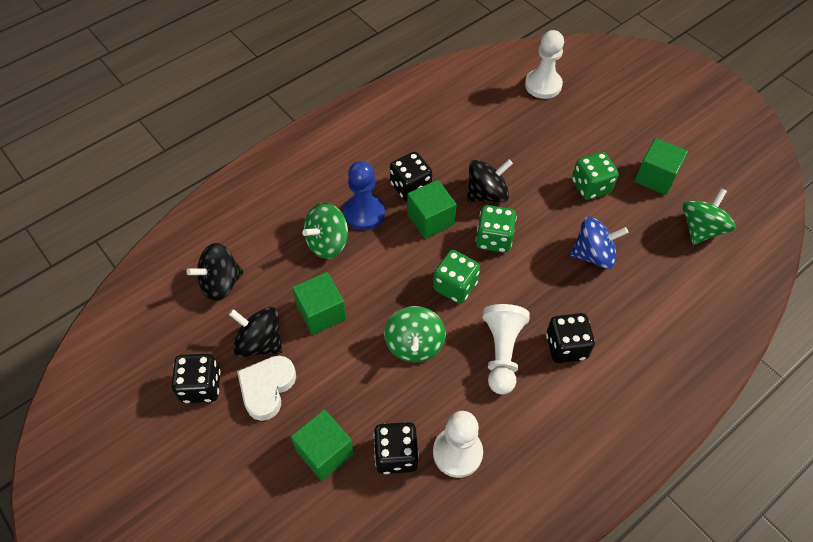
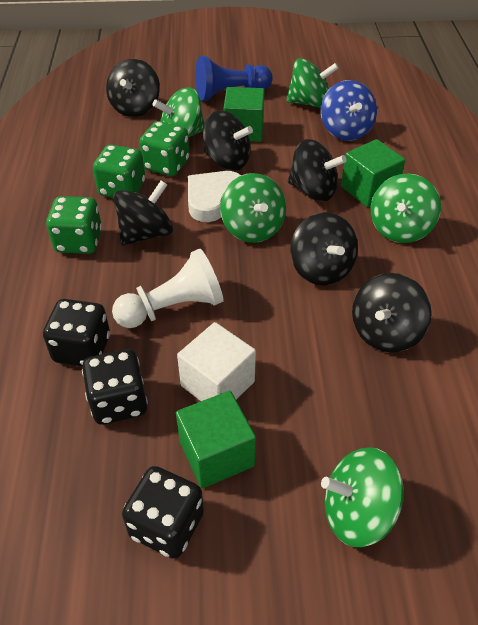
black dice: [172,354,221,403] [373,422,419,474] [390,152,432,201] [546,313,595,363] = 4 -> [43,299,110,366] [82,349,148,425] [122,466,204,559] = 3
black spinning top: [187,243,244,301] [229,307,282,357] [467,159,513,202] = 3 -> [106,59,160,117] [113,180,173,246] [203,111,253,171] [288,139,346,202] [290,212,358,285] [352,273,432,352] = 6
green cube: [291,409,354,481] [292,272,346,335] [407,180,457,239] [634,138,688,195] = 4 -> [176,391,256,488] [224,87,265,142] [341,139,405,207] = 3
green spinning top: [302,203,348,259] [384,306,446,363] [683,188,736,245] = 3 -> [152,88,204,138] [220,173,286,243] [286,58,339,108] [321,447,404,547] [371,174,441,243] = 5
white cube: none = 0 -> [177,322,256,401] = 1
white pawn: [433,411,483,478] [482,304,530,394] [525,30,564,99] = 3 -> [112,249,223,328] = 1

